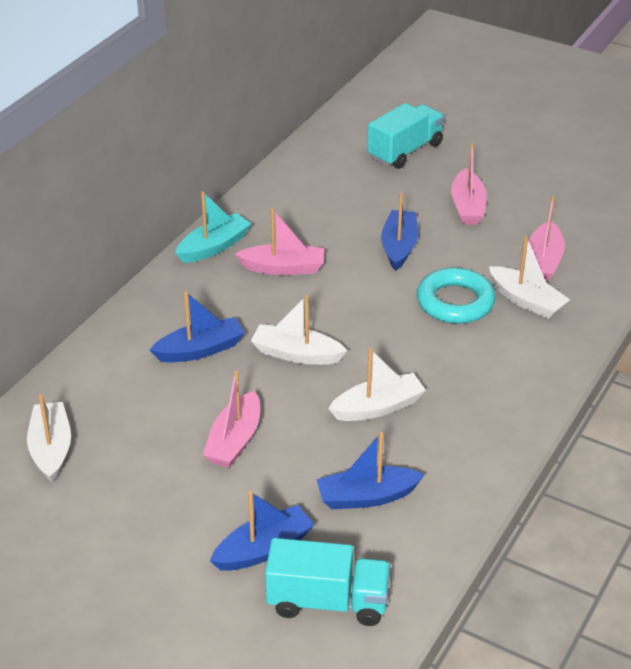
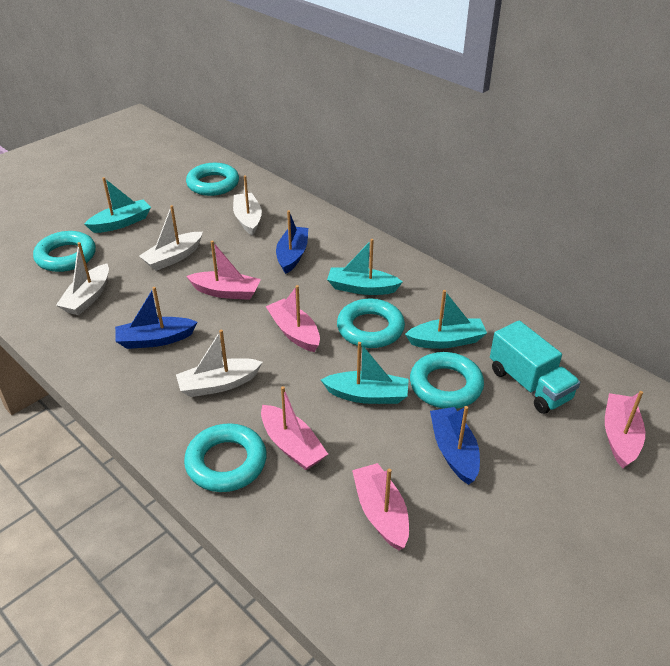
blue boat: [150,291,245,362] [210,491,315,571] [316,432,425,509] [381,193,418,271] = 4 -> [115,287,198,349] [276,210,308,274] [430,406,480,485] = 3
pink boat: [203,371,260,468] [235,208,324,275] [451,143,487,224] [529,196,565,281] = 4 -> [186,241,261,300] [261,386,328,470] [266,285,320,352] [352,463,409,550] [605,391,645,468] = 5
turquoise boat: [175,191,252,263] = 1 -> [85,177,151,233] [321,342,409,404] [327,239,403,295] [405,290,487,349] = 4
turquoise ring: [417,268,496,324] = 1 -> [33,231,96,272] [184,423,267,492] [186,163,239,196] [337,299,405,348] [410,352,484,409] = 5
turquoise truck: [265,538,391,626] [367,103,445,169] = 2 -> [490,321,580,414] = 1

